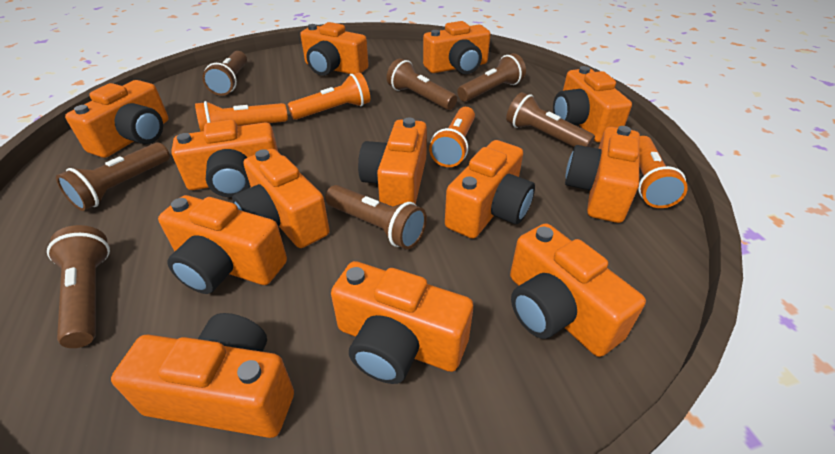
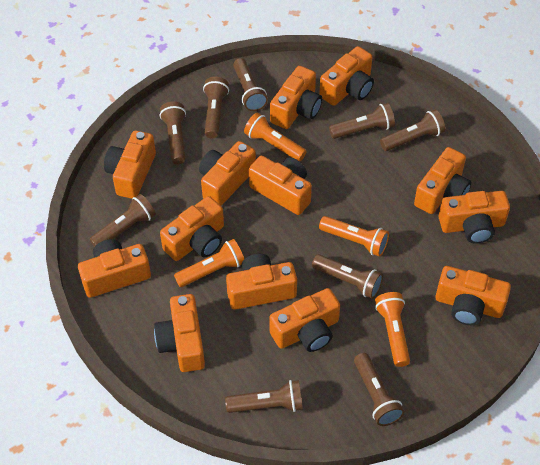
brown flashlight: [47,225,110,348] [56,143,170,211] [202,51,247,96] [325,185,427,249] [387,58,457,110] [457,53,526,102] [506,92,595,147] = 7 -> [90,194,156,247] [160,101,186,165] [203,77,229,138] [225,380,303,413] [233,58,268,111] [312,254,383,299] [329,103,395,139] [354,353,405,426] [380,109,445,151] = 9

